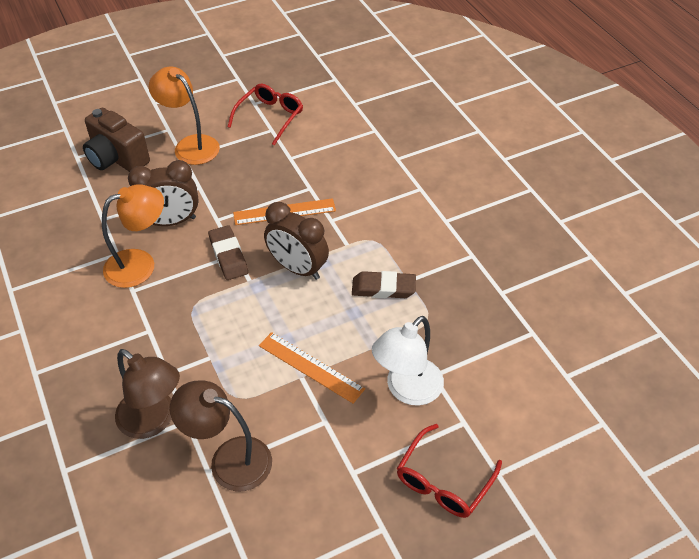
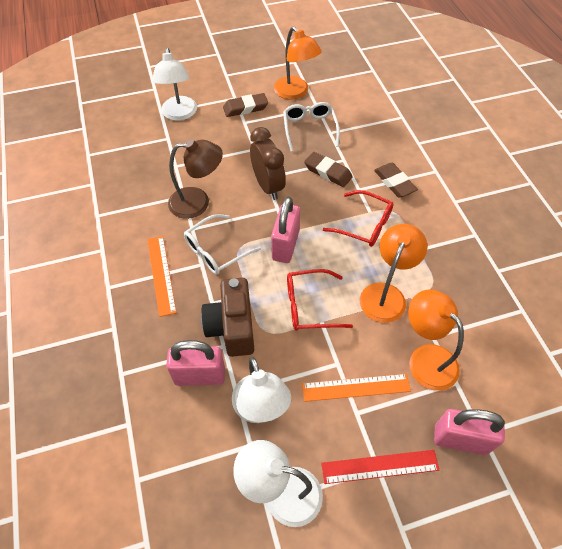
brown clock: [128,160,199,226] [264,202,329,280] = 2 -> [250,127,286,200] = 1
brown eraser: [208,225,248,280] [352,271,416,298] = 2 -> [223,93,268,117] [304,152,353,187] [374,163,418,197] = 3
brown lamp: [115,349,180,439] [170,381,272,492] = 2 -> [168,139,223,219] = 1
orange lamp: [102,185,164,288] [149,67,220,165] = 2 -> [274,26,322,100] [360,224,427,323] [408,290,464,391] = 3
pink padlock: none = 0 -> [166,340,225,386] [271,197,300,263] [434,409,505,455] = 3
red ruler: none = 0 -> [321,450,439,484] = 1
white glasses: none = 0 -> [184,214,261,275] [283,102,340,152] = 2
white lamp: [372,316,444,406] = 1 -> [152,48,197,121] [232,357,291,423] [233,440,323,527] = 3

